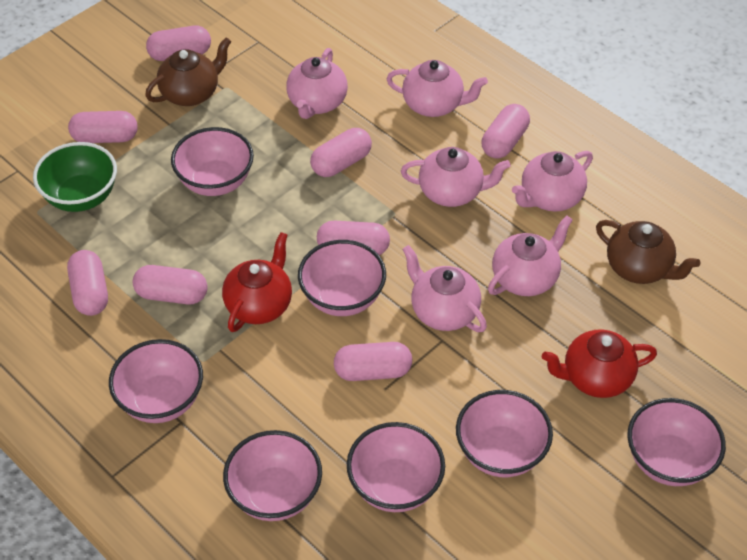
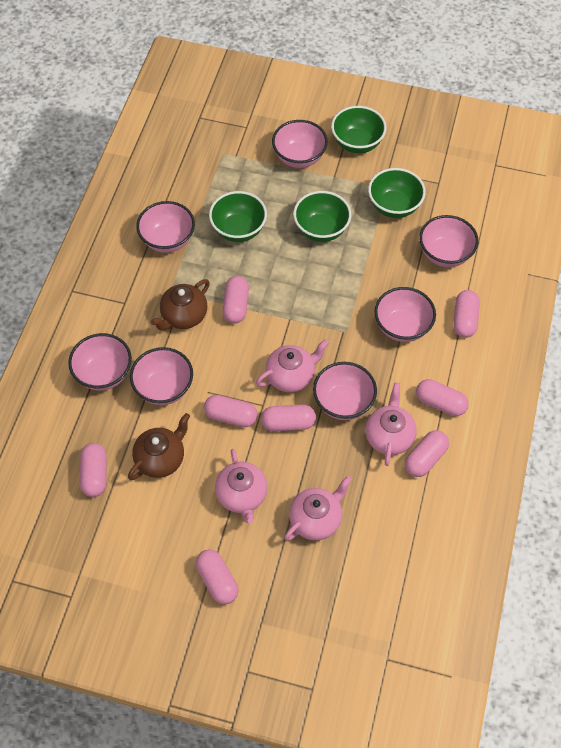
green bowl: [33,142,117,212] = 1 -> [209,191,267,242] [293,191,351,242] [331,106,386,153] [368,168,426,218] = 4
pink teapot: [286,48,348,119] [387,60,488,117] [401,147,511,207] [403,245,487,332] [488,216,573,296] [512,151,593,211] = 6 -> [215,449,267,523] [256,339,329,392] [284,476,352,541] [366,383,417,466] = 4
red teapot: [222,232,292,332] [542,329,657,398] = 2 -> none = 0

